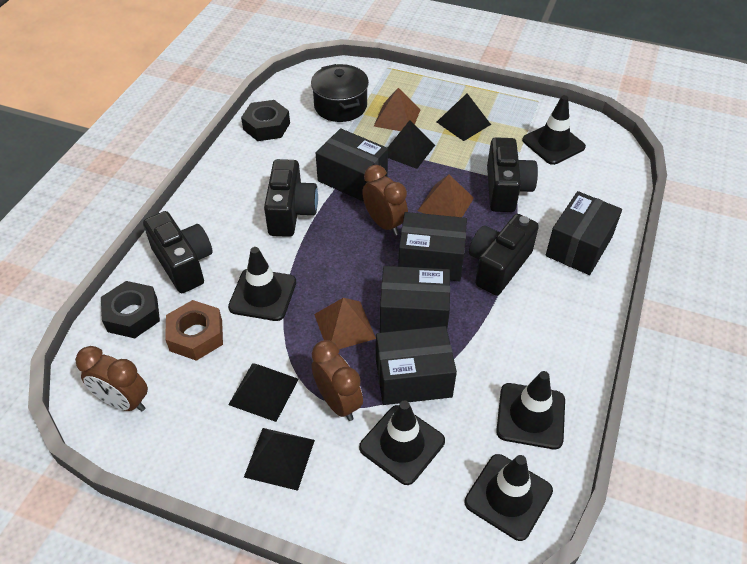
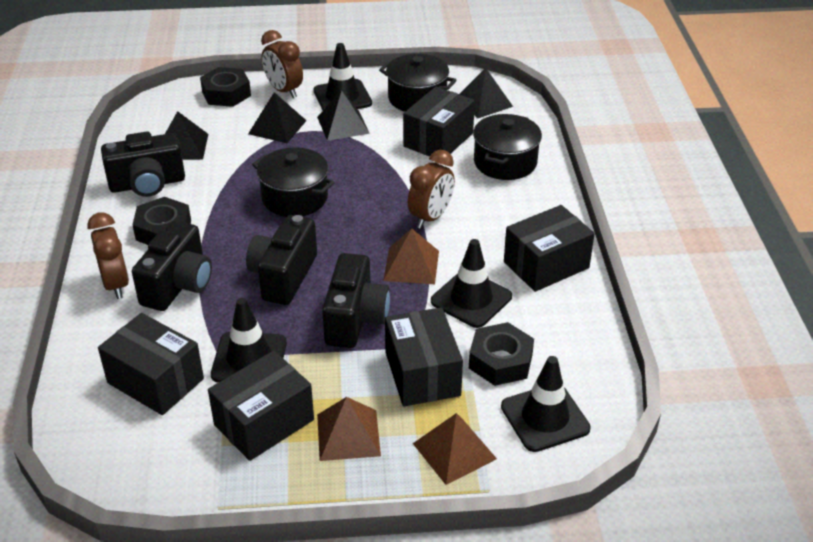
black nut: [101,281,160,338] [241,100,290,141] = 2 -> [133,197,191,245] [200,67,251,107] [469,322,534,386] = 3
black pot: [311,64,369,122] = 1 -> [252,147,335,217] [379,54,457,112] [473,114,542,180] = 3
black traffic cone: [228,247,296,321] [359,401,445,485] [464,454,553,541] [496,371,565,449] [522,95,586,165] = 5 -> [211,298,287,383] [313,43,372,110] [431,239,512,328] [501,356,591,452] = 4
brown nut: [165,300,223,361] = 1 -> none = 0

